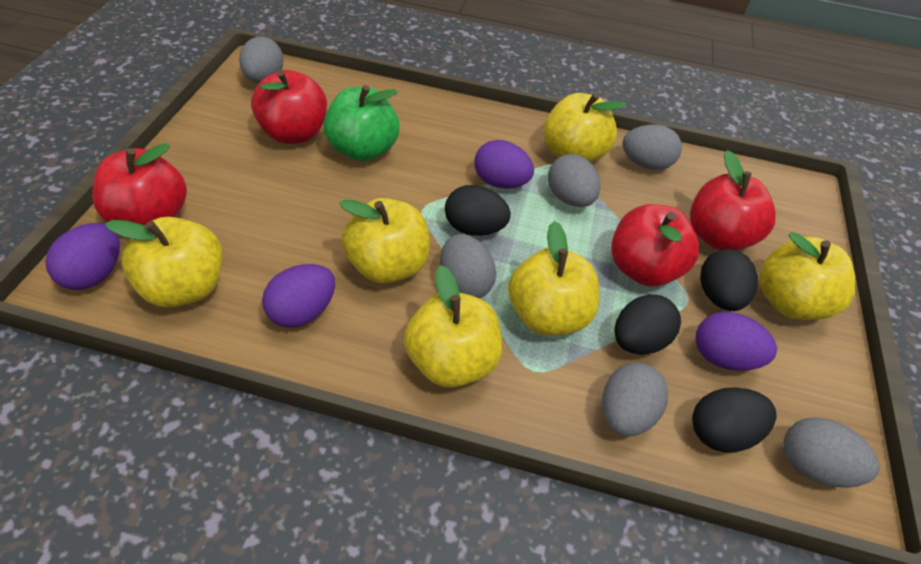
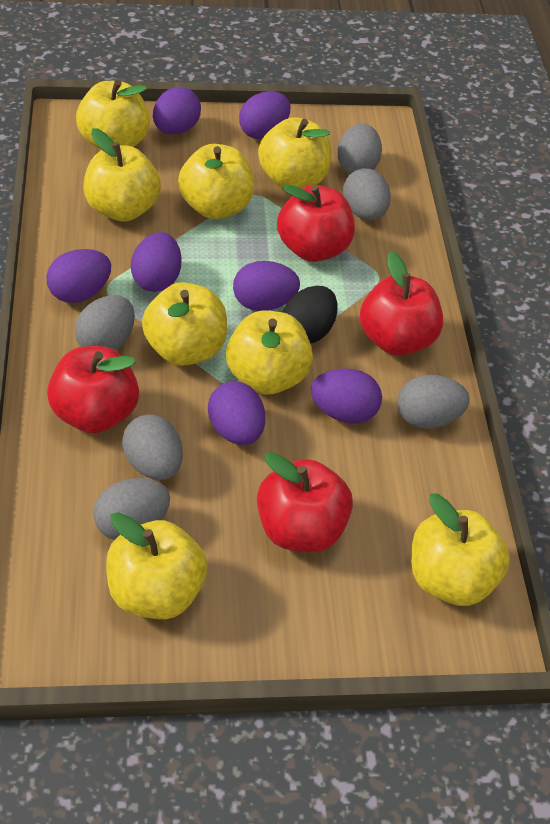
black egg: [445,185,511,236] [614,294,681,355] [692,387,777,453] [700,249,758,311] = 4 -> [283,286,337,344] = 1
green apple: [323,85,400,162] = 1 -> none = 0
purple egg: [45,223,120,290] [262,264,335,328] [474,140,534,189] [695,312,777,371] = 4 -> [46,249,111,303] [131,232,181,292] [153,87,201,134] [208,381,265,445] [233,261,300,311] [239,91,290,139] [311,368,382,423] = 7
yellow apple: [105,217,223,308] [339,198,430,284] [404,265,502,388] [508,221,599,336] [544,93,626,162] [759,232,856,320] = 6 -> [76,80,150,150] [83,128,161,222] [106,512,208,619] [142,282,227,366] [178,144,254,219] [226,311,313,395] [258,117,331,188] [411,494,510,606] = 8

